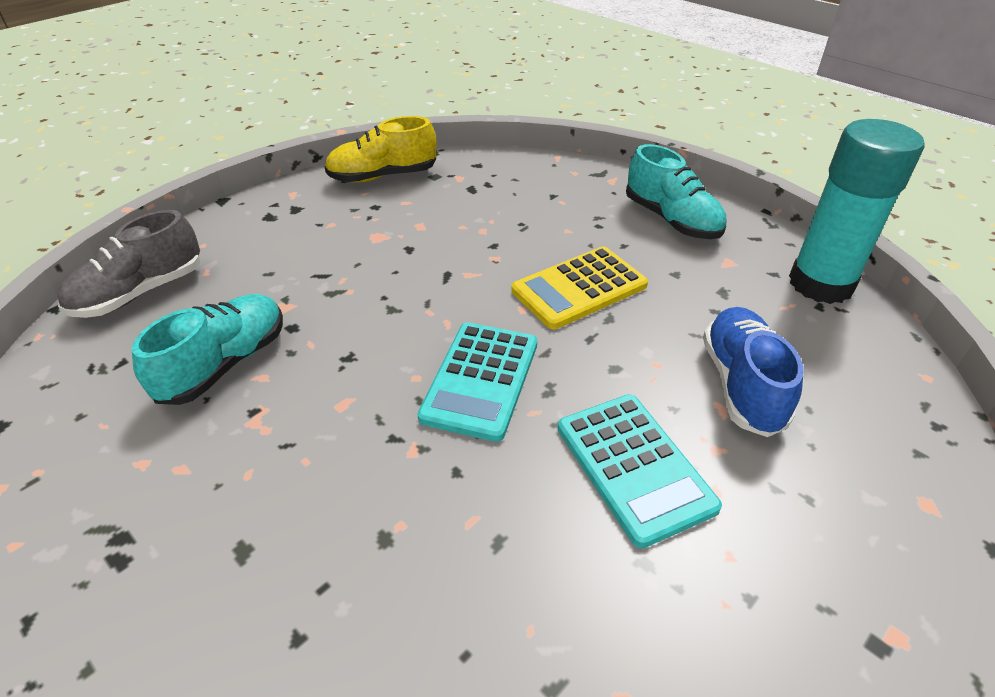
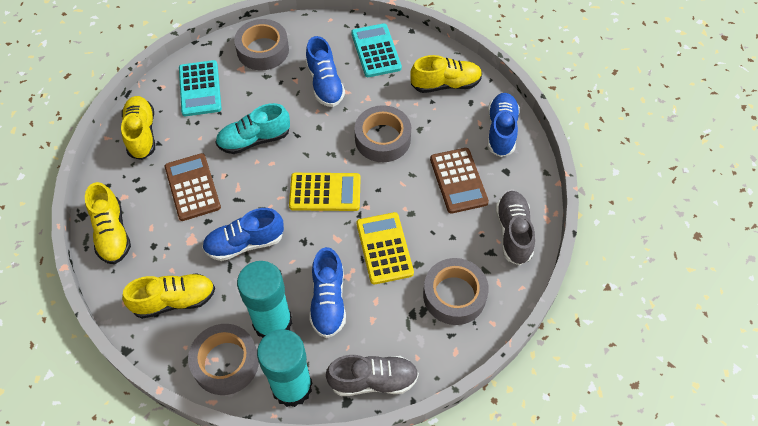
blue shoe: [703,307,804,437] = 1 -> [202,208,284,261] [306,36,345,107] [309,247,346,338] [487,93,520,157] = 4
brown calculator: none = 0 -> [165,153,221,221] [430,148,489,214] = 2
grey shoe: [57,210,201,318] = 1 -> [326,355,419,396] [496,191,535,265] = 2
grey tape: none = 0 -> [188,324,259,395] [234,19,289,70] [354,105,411,162] [423,258,489,325] = 4
turquoise glue stick: [789,119,924,304] = 1 -> [237,261,292,338] [257,329,313,407] = 2
turquoise shoe: [132,294,283,405] [626,144,727,239] = 2 -> [215,103,290,154] = 1
yellow calculator: [512,246,648,329] = 1 -> [289,173,361,211] [357,212,414,284] = 2
yellow shoe: [325,116,436,183] = 1 -> [85,182,131,264] [121,96,155,160] [122,273,215,319] [410,55,482,93] = 4

